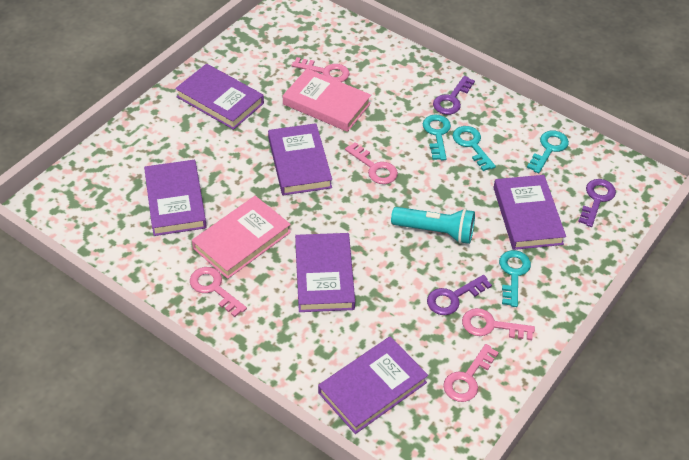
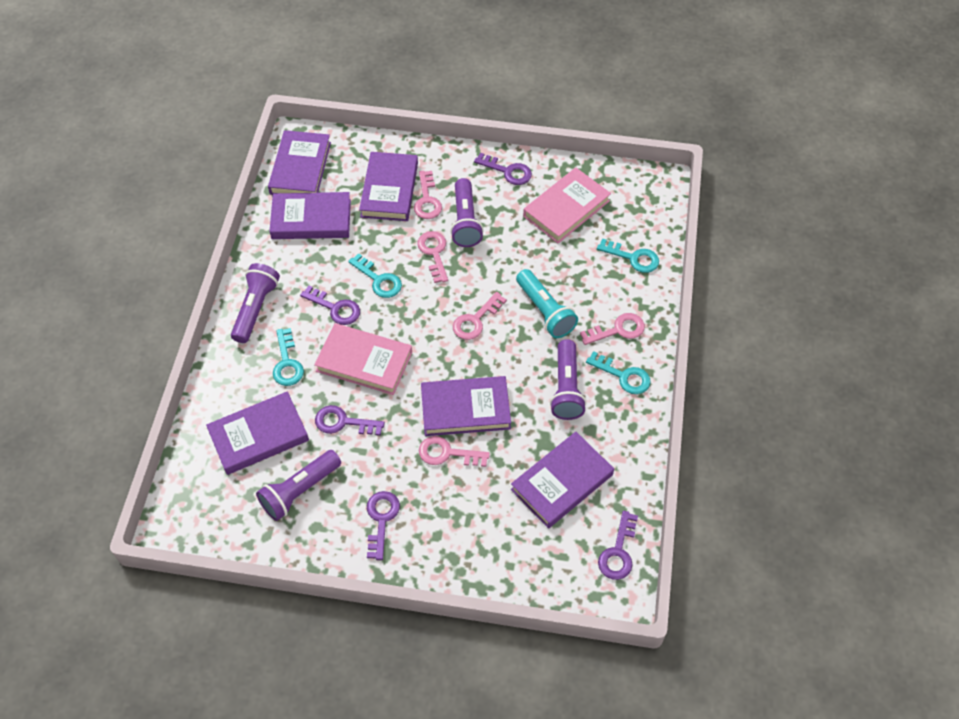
purple flashlight: none = 0 -> [231,263,280,343] [256,450,341,521] [450,178,484,247] [550,339,586,420] = 4
purple key: [427,275,492,315] [433,76,475,115] [578,179,616,227] = 3 -> [300,286,360,325] [315,405,385,436] [367,491,400,560] [474,153,532,185] [598,511,638,580] = 5

